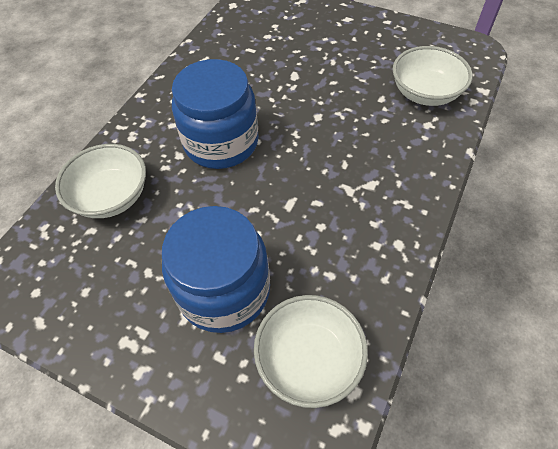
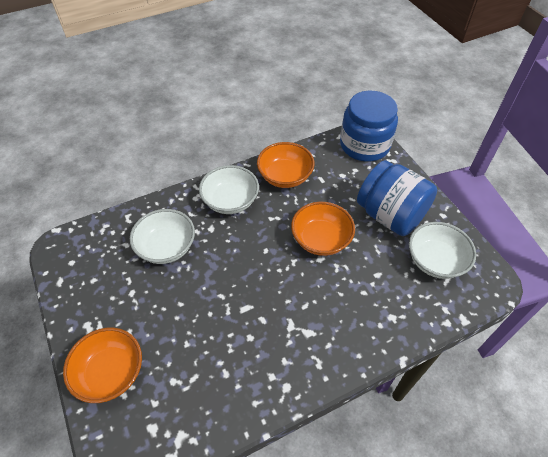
orange bowl: none = 0 -> [63,328,142,403] [257,142,315,188] [291,202,355,256] = 3

